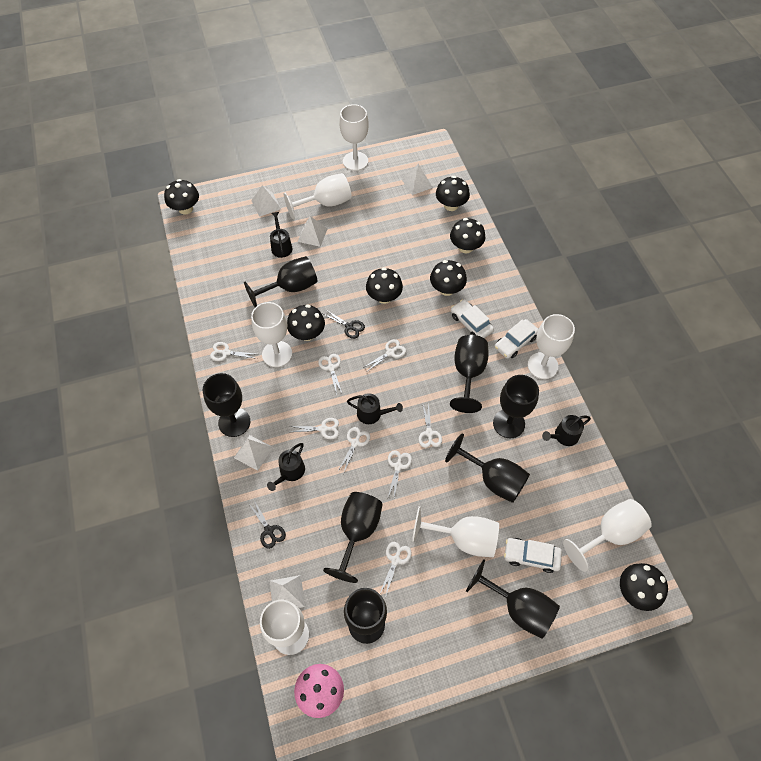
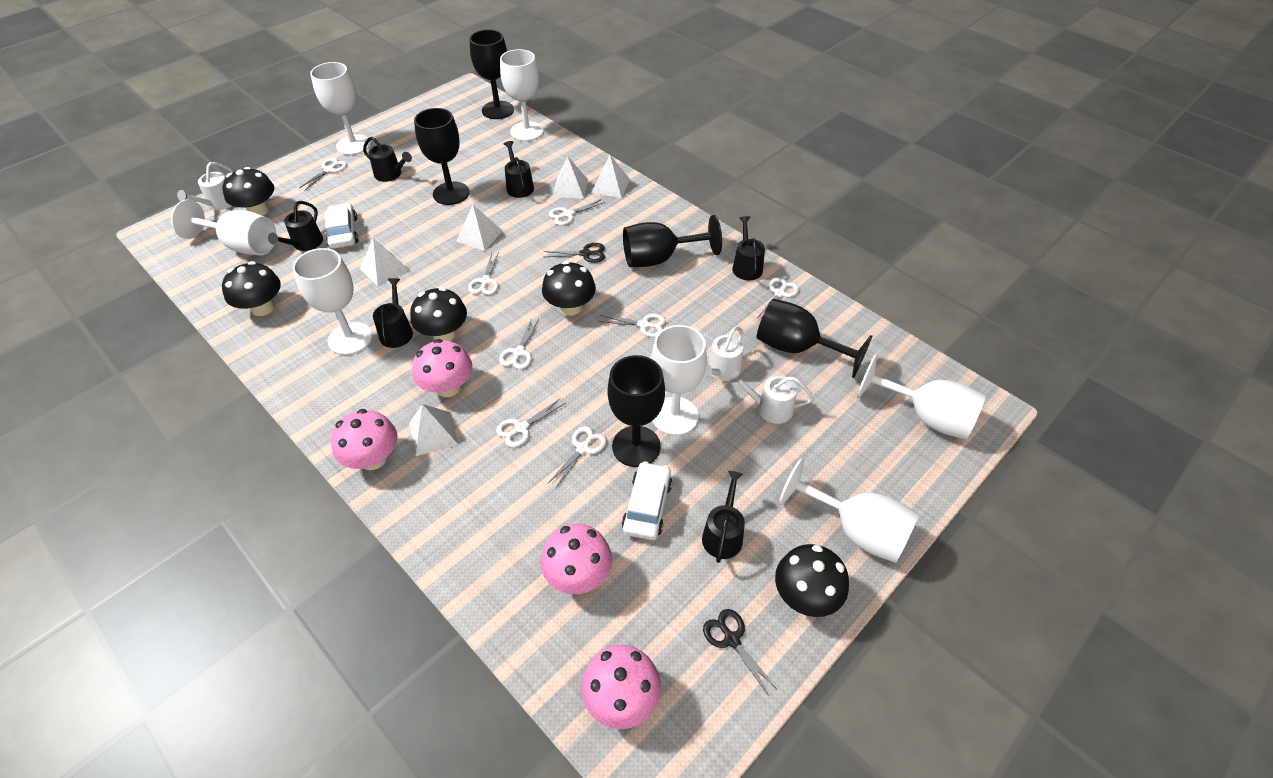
black goblet: [203,373,250,437] [244,256,318,307] [323,492,383,583] [344,588,387,644] [445,433,530,503] [450,335,489,413] [466,560,560,639] [493,375,539,438] = 8 -> [414,108,469,205] [469,29,514,119] [607,355,665,467] [623,215,722,267] [757,299,872,378] = 5
black mushroom: [164,179,199,215] [287,304,325,341] [366,267,403,304] [430,260,467,296] [436,176,470,211] [450,218,485,253] [620,563,668,611] = 7 -> [222,167,274,216] [222,261,281,316] [410,287,467,341] [542,261,596,316] [775,544,849,617] = 5
black watering can: [267,443,305,491] [270,212,293,258] [347,393,403,424] [542,415,591,446] = 4 -> [268,201,323,251] [363,137,412,182] [373,278,413,348] [504,141,534,198] [702,471,745,563] [732,216,765,280] = 6
pink mushroom: [294,664,344,718] = 1 -> [331,409,397,470] [412,339,473,397] [541,524,612,594] [581,645,661,729] = 4
white car: [451,299,494,338] [495,319,538,359] [504,538,562,573] = 3 -> [325,203,359,249] [622,461,672,540] = 2
white watering can: none = 0 -> [177,162,233,210] [703,326,743,381] [729,371,813,424] = 3

